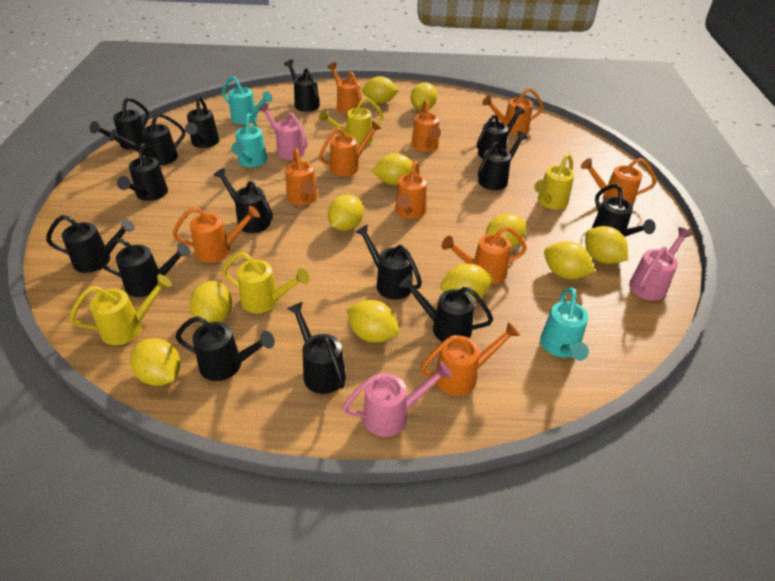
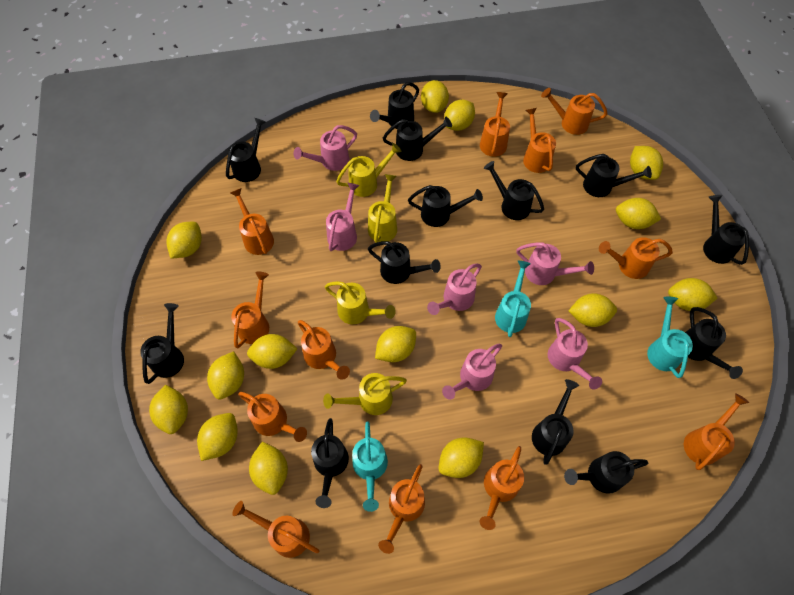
black watering can: [46,215,135,273] [90,97,149,150] [99,238,191,297] [109,113,185,165] [117,144,168,201] [175,316,275,381] [185,96,220,148] [214,168,273,233] [284,60,320,112] [287,302,346,394] [356,224,422,299] [399,275,493,342] [477,106,525,159] [478,131,528,190] [592,184,656,237] = 15 -> [140,303,184,384] [226,118,266,182] [311,418,349,508] [368,241,441,284] [370,82,419,129] [383,117,452,161] [408,185,483,227] [484,161,544,220] [532,379,579,465] [564,451,648,494] [576,154,652,197] [685,307,743,379] [703,195,749,265] = 13
orange watering can: [173,206,260,263] [285,148,318,205] [319,121,381,176] [327,62,362,115] [395,161,427,219] [411,100,441,152] [421,322,520,395] [442,226,527,284] [482,88,544,135] [581,158,656,206] = 10 -> [230,188,274,255] [231,272,269,348] [232,501,319,558] [238,392,307,442] [298,320,350,380] [378,464,425,554] [480,92,510,157] [480,446,524,530] [523,108,556,173] [541,88,608,135] [599,237,673,279] [684,393,749,470] = 12
pink watering can: [259,103,308,160] [343,361,452,437] [629,227,693,301] = 3 -> [293,125,357,171] [326,183,359,251] [427,264,482,315] [442,344,502,400] [516,242,594,285] [548,318,602,389] = 6
yellow lemon: [130,338,181,386] [190,281,232,325] [328,194,364,231] [347,300,399,343] [362,76,399,104] [372,153,416,185] [410,83,437,111] [441,264,494,301] [486,213,526,248] [544,241,595,279] [585,226,628,264] = 11 -> [149,385,188,434] [166,222,202,259] [197,413,238,461] [207,351,244,400] [247,334,297,369] [249,442,288,495] [375,326,416,362] [421,80,449,113] [439,437,484,478] [444,99,475,131] [569,293,617,327] [616,198,661,229] [630,146,663,180] [668,278,717,311] = 14

